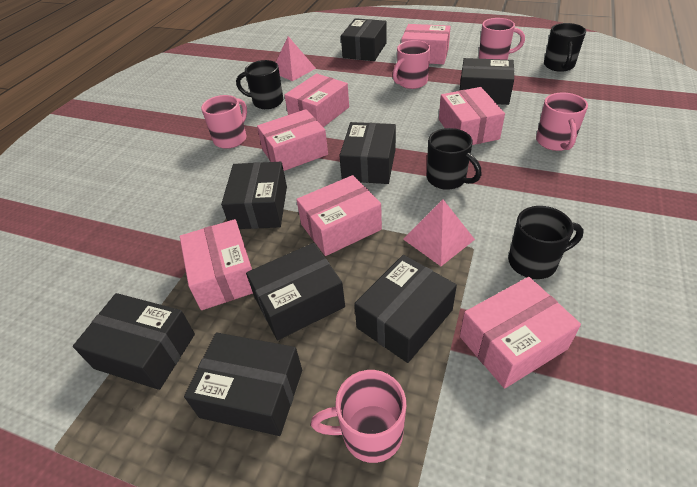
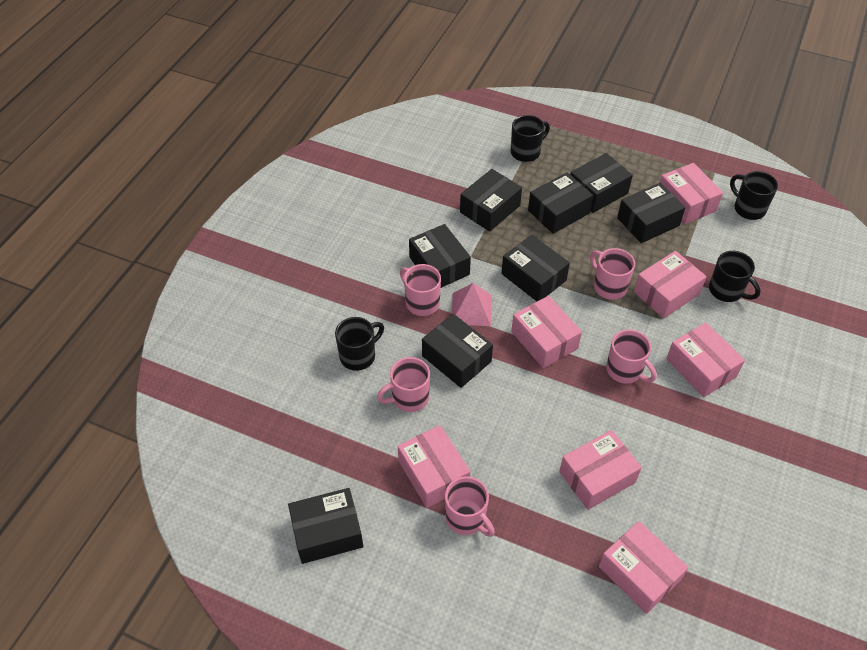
pink pyramid: [276,36,316,81] [403,199,475,266] = 2 -> [451,283,492,326] = 1

